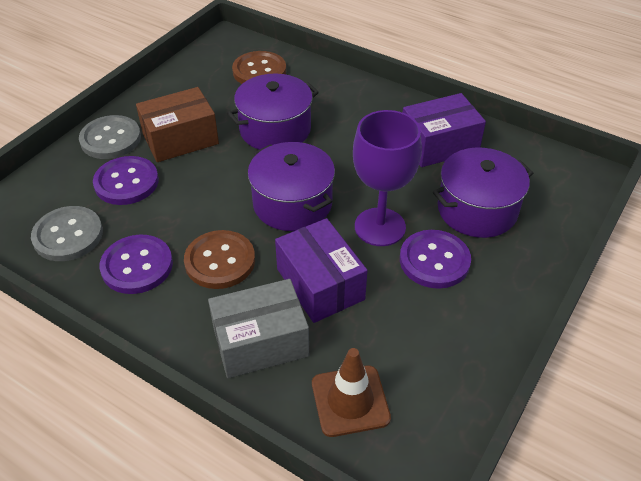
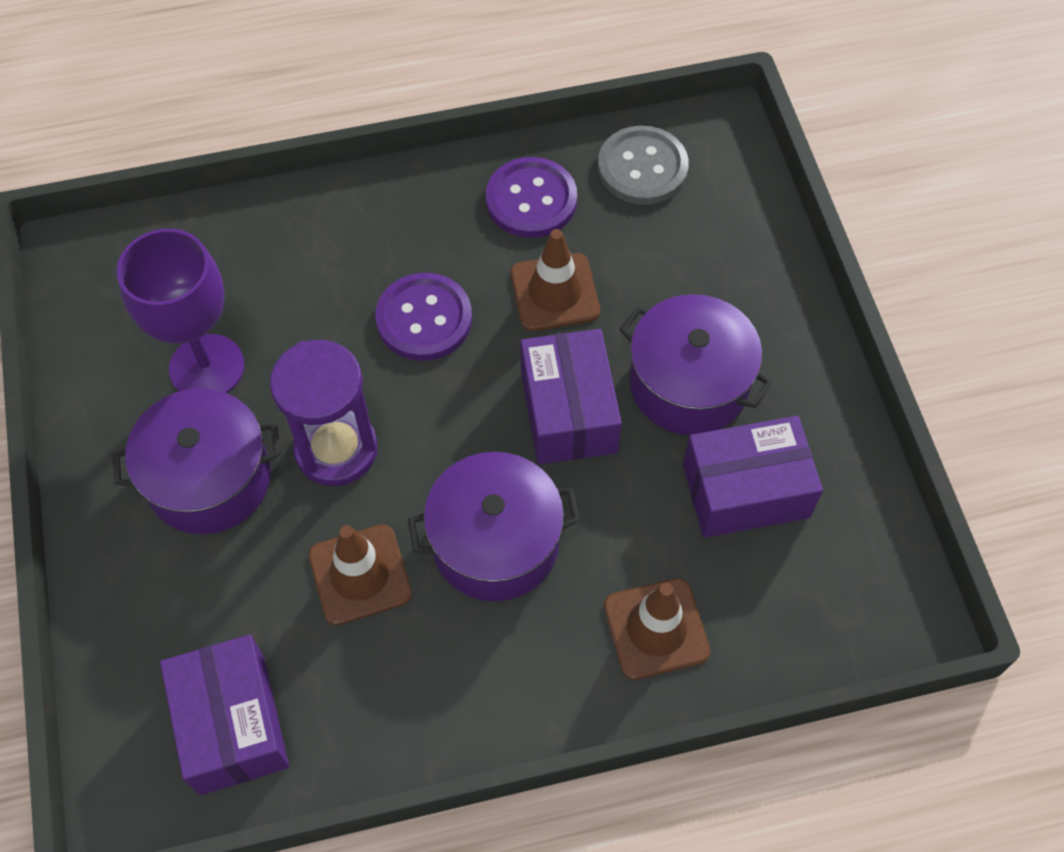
brown box: [136,87,219,162] = 1 -> none = 0
brown button: [184,230,255,289] [232,51,286,84] = 2 -> none = 0
brown traffic cone: [312,348,391,437] = 1 -> [308,524,412,625] [511,229,600,331] [604,578,710,680] = 3
grey box: [208,279,309,378] = 1 -> none = 0
grey button: [31,206,103,261] [79,115,141,159] = 2 -> [598,126,689,205] = 1
purple box: [275,218,368,323] [403,93,486,167] = 2 -> [160,635,289,795] [520,329,622,465] [683,416,823,538] = 3
purple button: [93,156,159,205] [99,235,173,294] [400,230,471,289] = 3 -> [375,273,472,361] [486,157,577,238] = 2
purple hourglass: none = 0 -> [270,340,378,486] = 1

